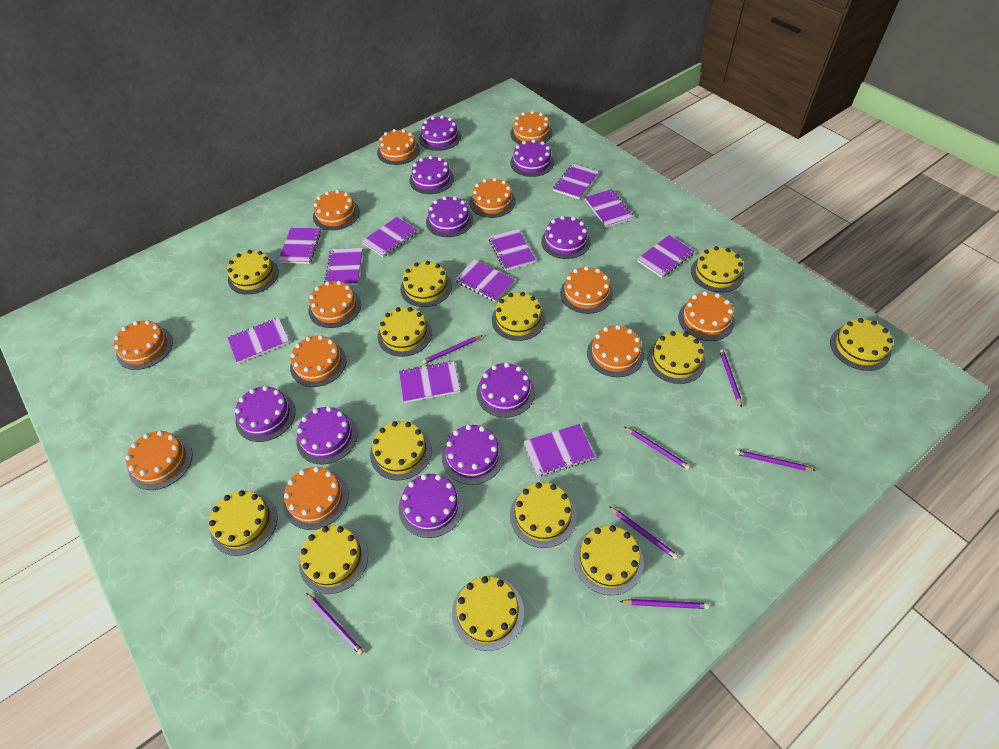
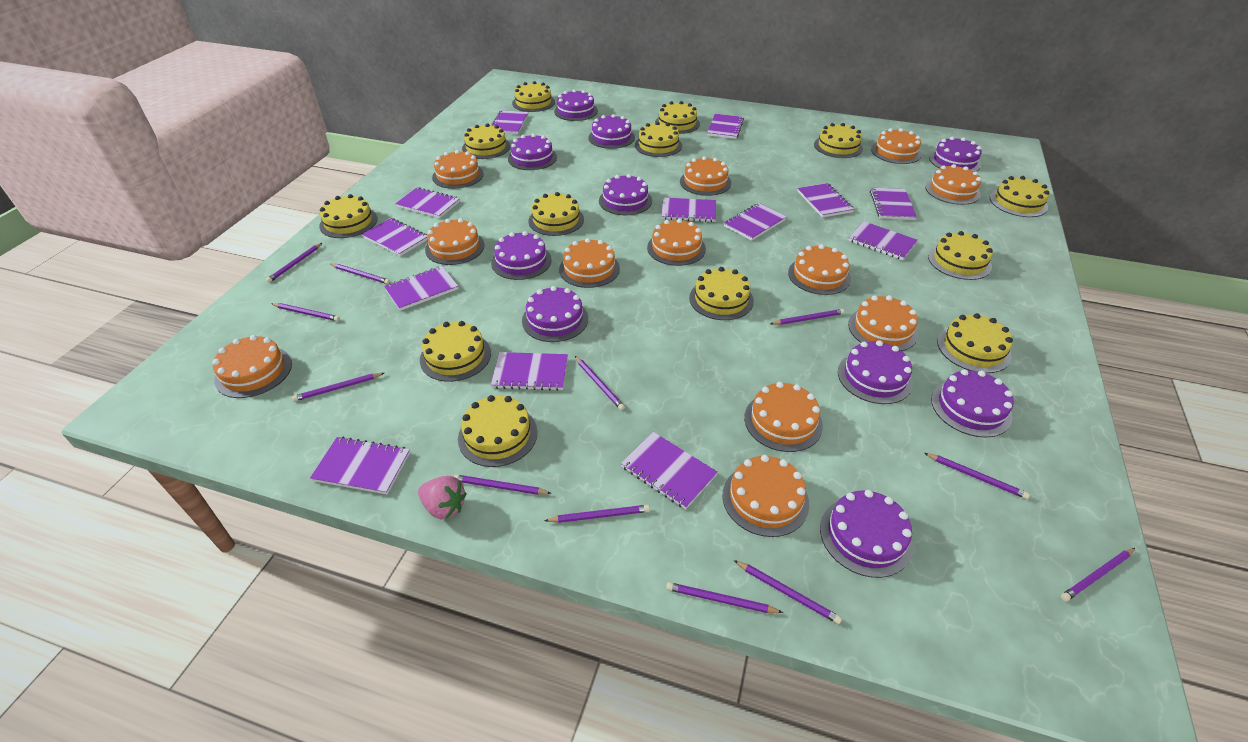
pink strawberry: none = 0 -> [418,476,467,519] = 1
purple notebook: [227,317,290,363] [278,228,321,264] [324,248,363,286] [362,217,418,257] [399,361,460,403] [455,259,515,302] [489,229,536,271] [523,424,595,477] [553,163,599,200] [585,189,634,228] [637,235,695,278] = 11 -> [310,437,410,494] [362,218,427,256] [384,266,458,311] [395,187,460,218] [491,110,528,134] [491,352,568,391] [621,432,718,509] [661,197,716,222] [707,114,744,139] [724,203,787,241] [797,183,854,218] [848,221,918,260] [870,188,917,220] = 13
purple pencil: [306,593,364,655] [422,335,483,364] [609,506,678,559] [620,599,709,609] [625,427,690,470] [719,349,742,407] [735,450,816,471] = 7 -> [266,243,322,283] [272,303,340,321] [292,373,384,401] [330,263,390,284] [453,475,551,495] [544,505,650,523] [575,356,625,410] [666,582,783,613] [734,560,842,624] [771,309,845,325] [924,453,1030,499] [1061,548,1135,601] = 12

